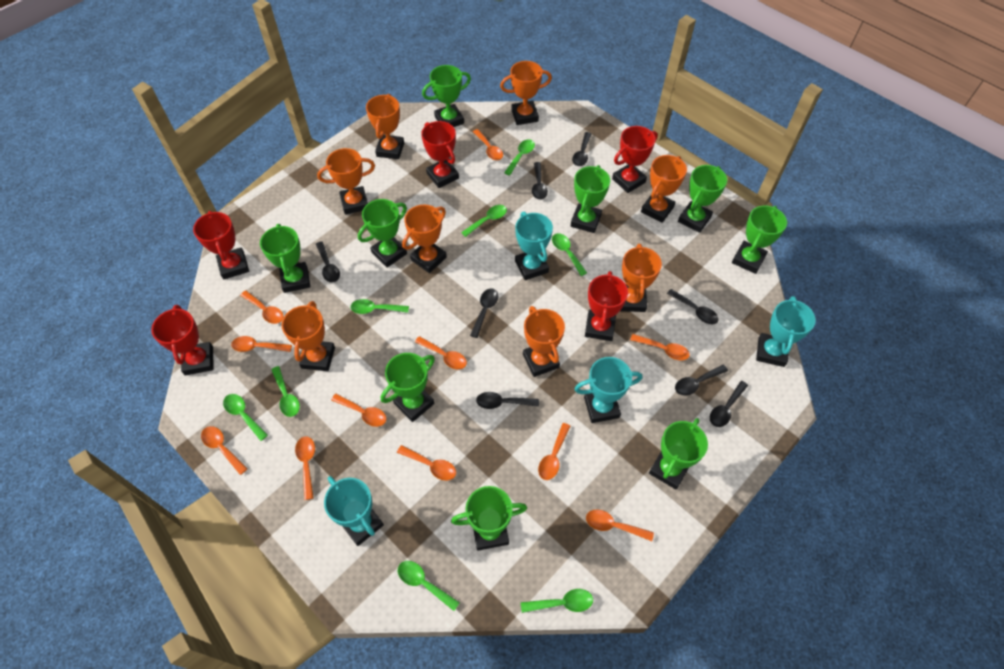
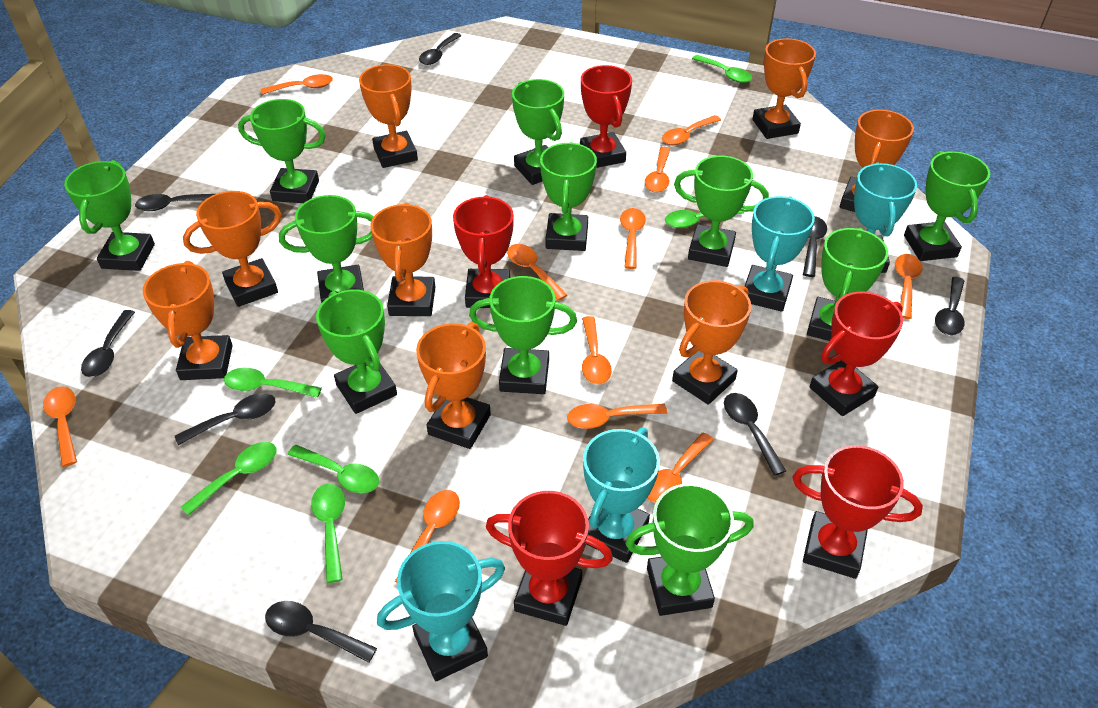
green spoon: [223,394,268,441] [271,366,300,417] [350,299,409,314] [398,561,460,611] [461,205,507,237] [504,139,535,176] [521,589,593,613] [552,233,587,276] = 8 -> [181,442,276,516] [224,368,322,398] [288,445,379,493] [311,484,345,583] [665,210,744,228] [692,55,752,83] = 6
green trophy: [260,224,310,293] [358,199,407,268] [381,353,435,422] [422,65,471,127] [451,486,527,550] [571,165,610,233] [649,418,708,489] [678,165,727,233] [732,206,787,274] = 9 -> [64,160,155,271] [238,99,326,203] [279,195,374,303] [316,290,397,414] [469,276,577,394] [512,79,564,185] [540,142,597,251] [625,483,754,616] [674,156,769,267] [807,228,888,341] [904,151,990,261] = 11

